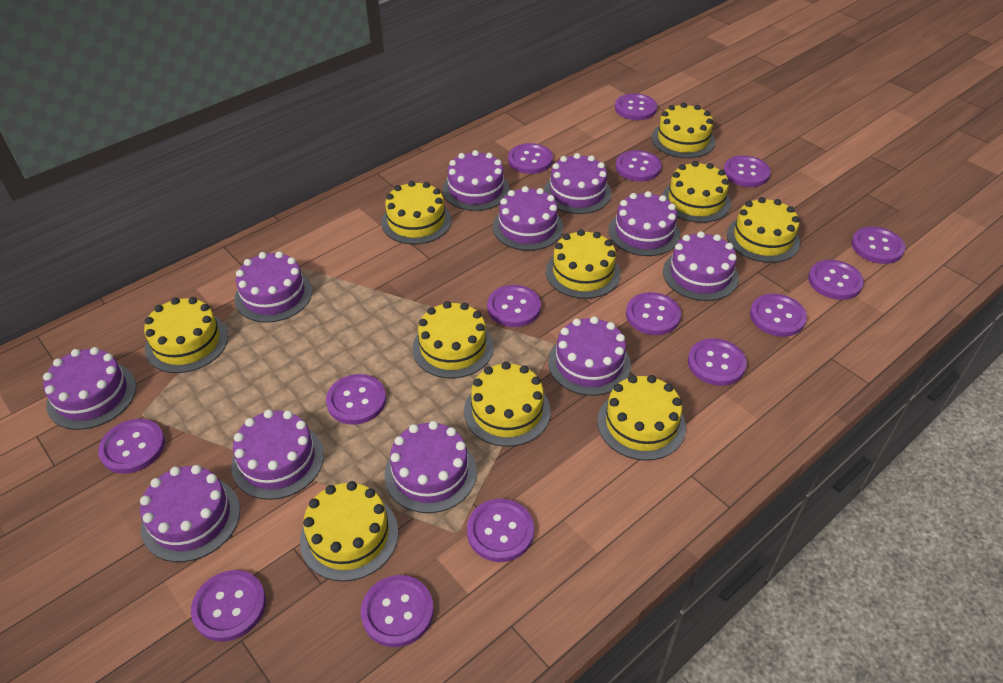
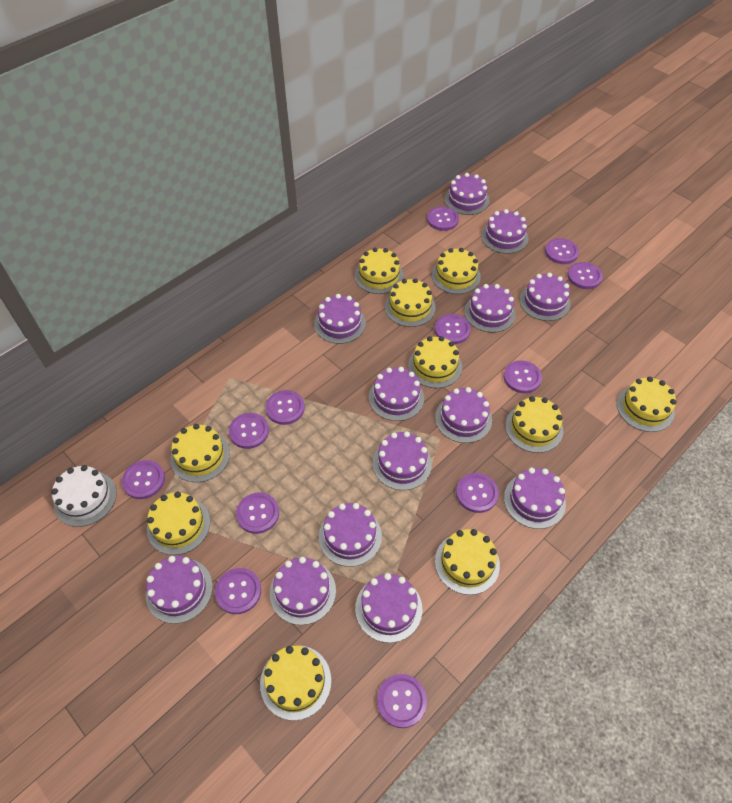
purple button: [98,419,165,474] [191,570,266,642] [326,374,386,425] [361,575,434,647] [467,499,534,562] [487,285,541,327] [508,143,553,174] [615,93,657,120] [616,150,662,181] [626,292,681,335] [688,338,747,386] [723,155,771,187] [750,294,807,337] [808,260,864,300] [851,227,905,264] = 15 -> [122,460,165,499] [215,568,261,614] [229,413,269,449] [236,492,279,534] [266,390,305,425] [377,674,427,728] [427,206,459,231] [435,314,471,344] [456,473,499,513] [503,360,542,393] [545,238,579,264] [567,262,603,289] = 12
purple cake: [43,347,136,430] [140,465,240,562] [231,410,324,500] [234,251,312,323] [385,421,477,513] [442,150,510,211] [493,186,563,251] [544,153,612,214] [548,316,631,396] [608,191,680,256] [663,231,739,301] = 11 -> [146,556,213,624] [270,557,336,625] [314,294,366,344] [319,503,382,567] [355,573,422,643] [369,367,424,421] [373,431,432,490] [435,387,492,443] [445,173,489,215] [464,284,516,333] [481,209,528,254] [504,468,566,529] [520,273,570,321] = 13
white cake: none = 0 -> [51,465,117,527] = 1

